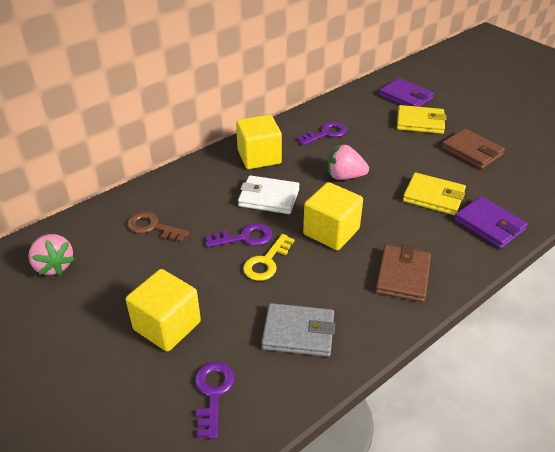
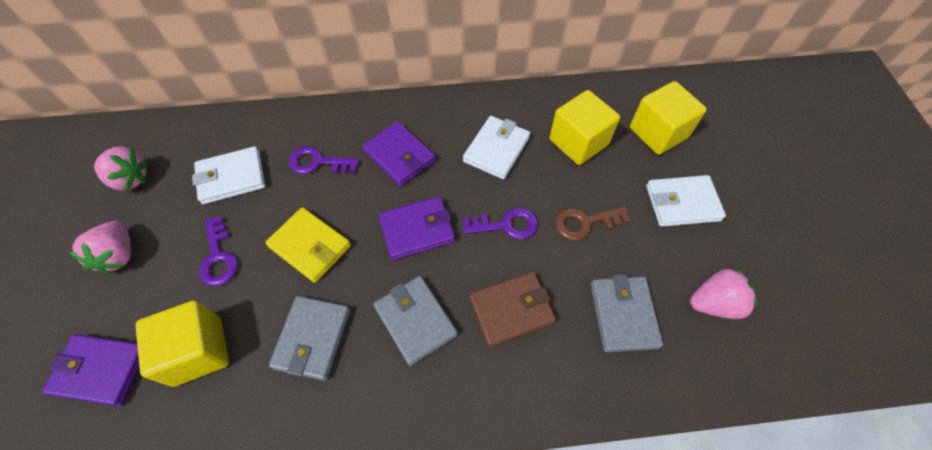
brown wallet: [375,245,431,302] [442,129,505,169] = 2 -> [469,272,556,347] = 1
grey wallet: [261,303,335,357] = 1 -> [269,296,350,381] [373,276,458,366] [591,274,663,352] = 3
pink strawberry: [28,234,75,276] [328,145,369,180] = 2 -> [69,221,131,274] [94,147,149,191] [690,267,758,319] = 3
purple wallet: [379,78,434,107] [454,196,528,249] = 2 -> [42,334,139,406] [362,121,436,186] [378,196,455,260] = 3
white wallet: [238,175,299,214] = 1 -> [192,146,265,204] [463,116,530,179] [646,175,726,227] = 3
yellow key: [243,234,295,281] = 1 -> none = 0
yellow wallet: [397,105,447,134] [403,173,466,215] = 2 -> [265,207,351,283] = 1

